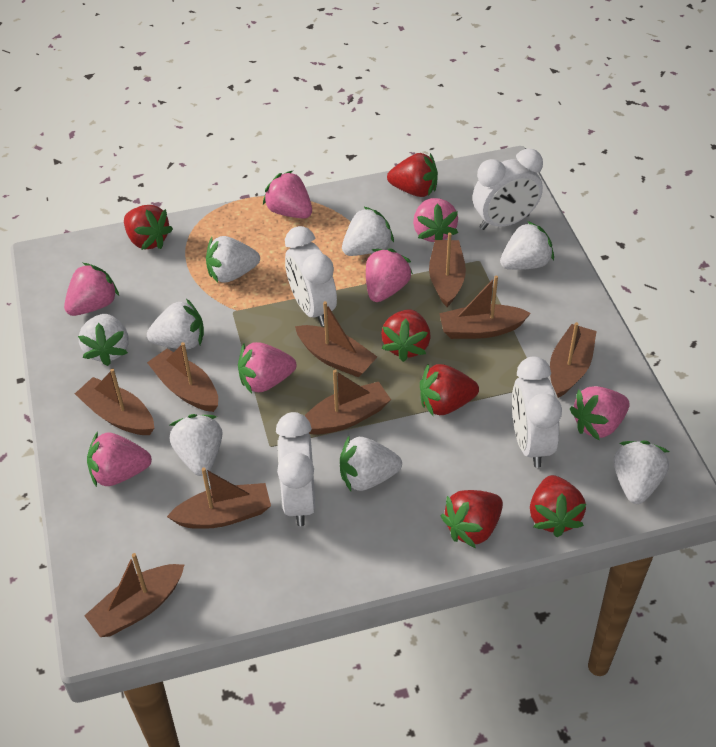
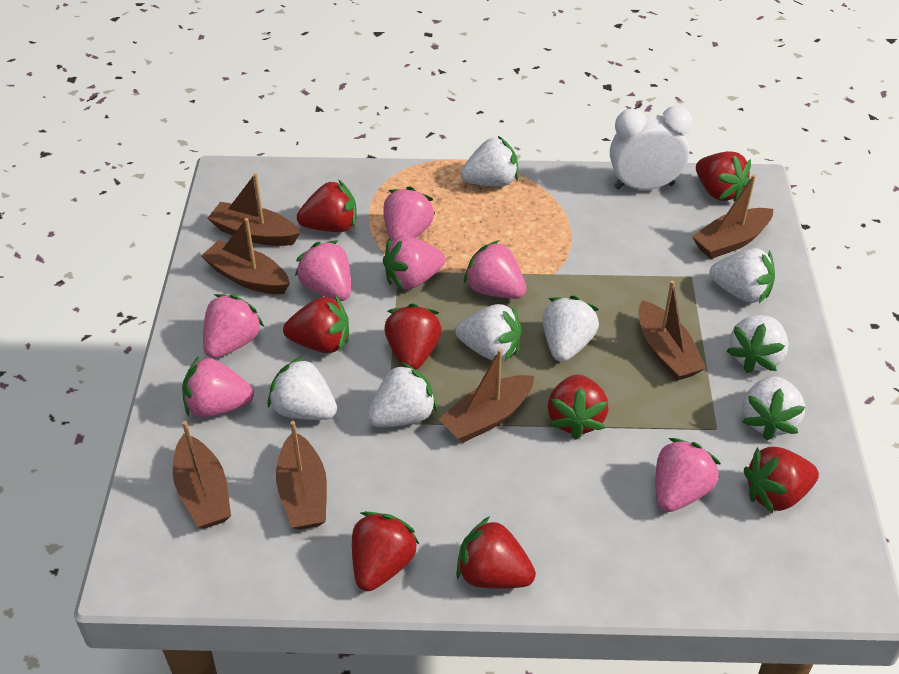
brown boat: [75,369,154,435] [84,553,184,637] [147,342,218,412] [167,467,271,529] [295,301,377,377] [305,370,391,435] [429,232,466,307] [439,275,531,339] [550,322,596,398] = 9 -> [173,421,231,529] [201,218,290,294] [208,173,300,246] [276,421,327,530] [438,349,534,443] [639,281,706,381] [692,174,773,259] = 7
red strawberry: [124,205,173,250] [381,310,431,362] [387,153,438,197] [420,363,479,416] [441,490,503,548] [530,475,586,537] = 6 -> [283,295,349,353] [297,179,357,232] [352,512,419,591] [384,303,442,370] [456,516,536,589] [548,375,609,439] [696,151,751,202] [744,447,819,513] = 8
white clock: [276,412,315,526] [285,226,337,326] [473,149,543,230] [512,356,562,468] = 4 -> [610,106,692,190] = 1

